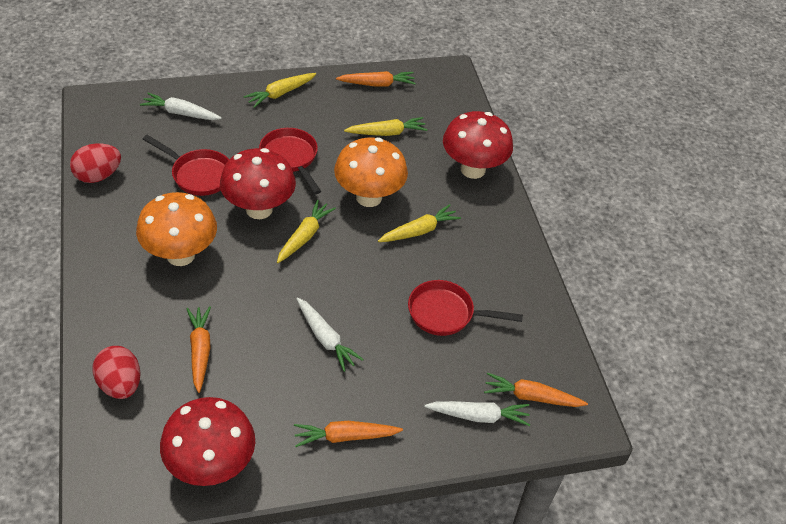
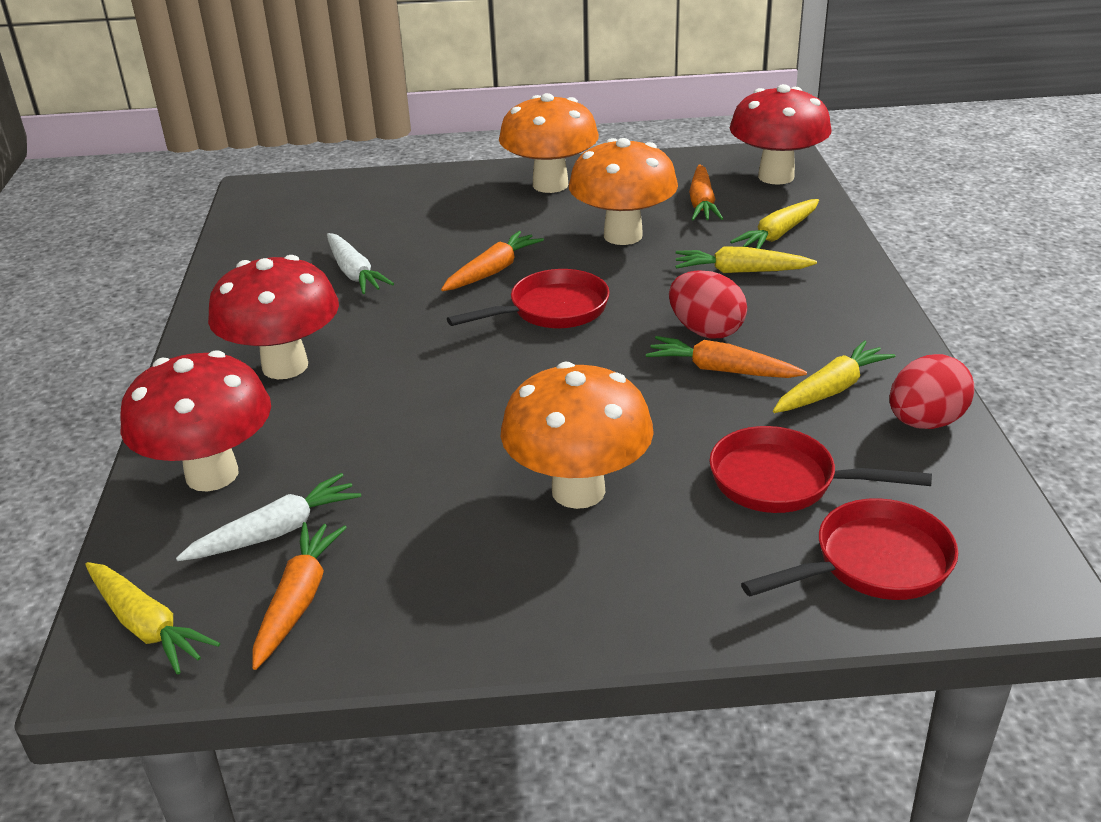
orange mushroom: [136,192,217,266] [334,138,408,207] = 2 -> [499,93,599,193] [501,362,654,509] [569,138,678,245] = 3
white carrot: [140,93,222,120] [296,297,364,372] [424,401,530,426] = 3 -> [176,473,361,561] [327,233,394,294] = 2

